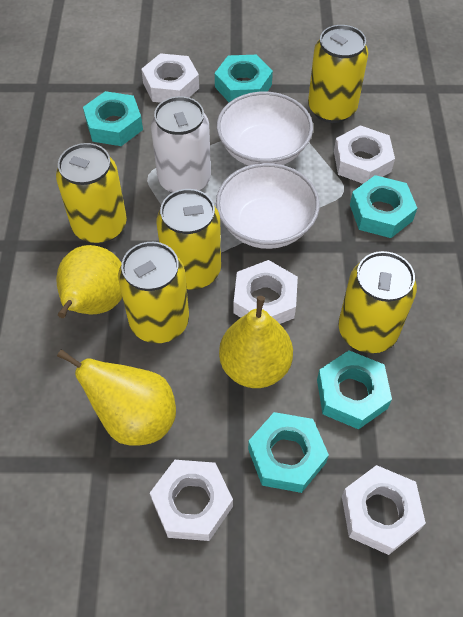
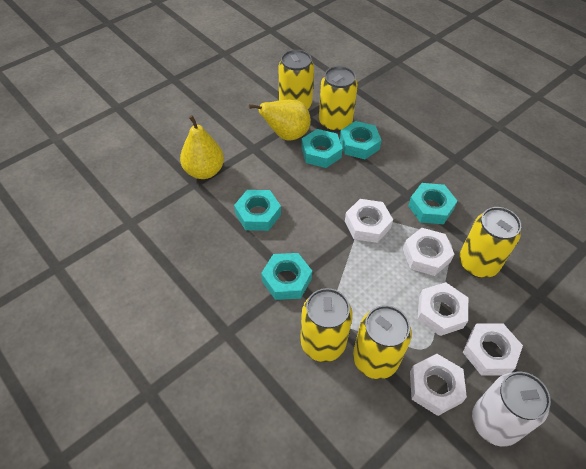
white bowl: [216,163,320,249] [217,92,313,166] = 2 -> none = 0
yellow pear: [56,245,123,318] [57,349,176,446] [219,296,293,388] = 3 -> [180,115,224,179] [249,99,311,141] = 2

